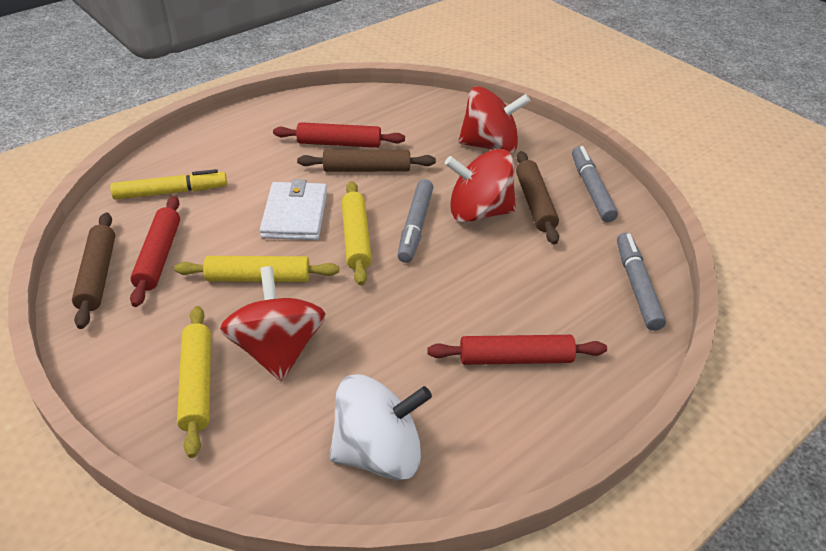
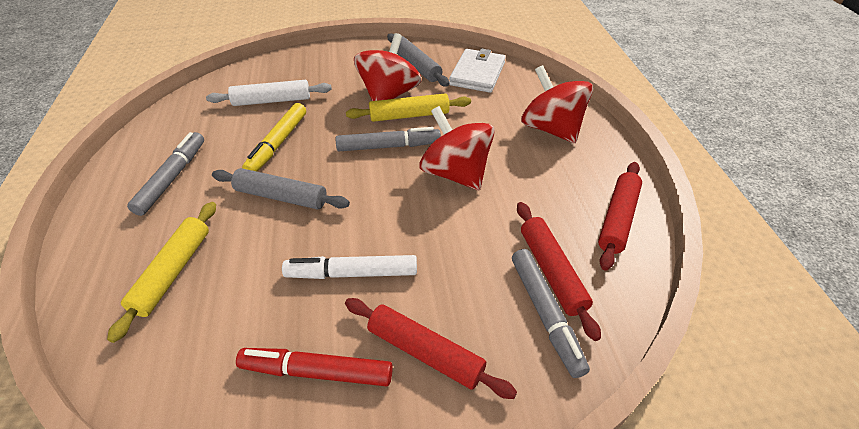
brown rolling pin: [72,213,115,329] [297,150,436,172] [516,151,559,245] = 3 -> none = 0
grey rolling pin: none = 0 -> [212,168,350,210] [387,33,450,86] = 2
red marker: none = 0 -> [236,348,393,386] = 1
white marker: none = 0 -> [282,255,417,279] = 1
white rolling pin: none = 0 -> [206,80,332,106] = 1
white spinning top: [329,374,432,480] = 1 -> none = 0
yellow rolling pin: [174,256,339,282] [177,306,211,458] [342,181,372,286] = 3 -> [107,202,216,343] [346,93,471,122] = 2

